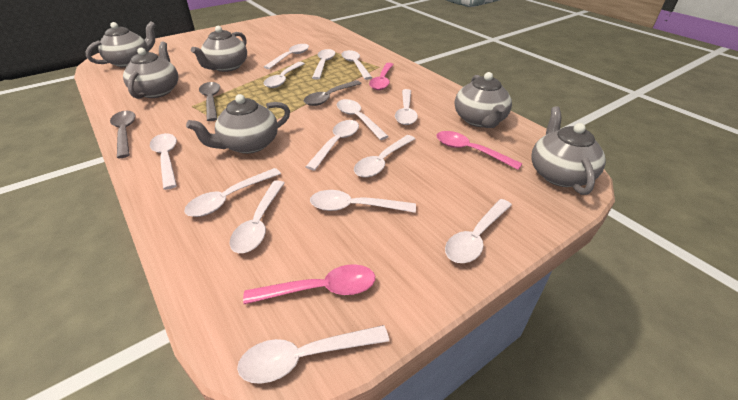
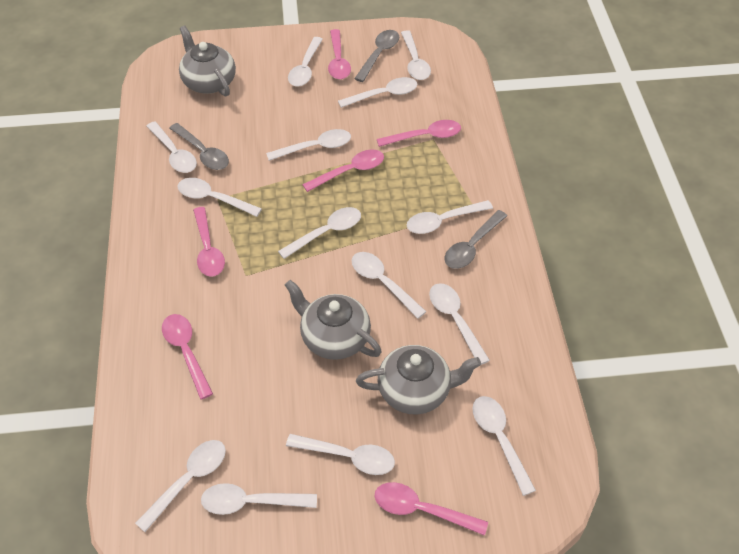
grey teapot: [85,21,156,68] [123,42,178,99] [186,94,290,154] [191,26,247,72] [455,72,512,128] [531,106,606,195] = 6 -> [179,26,236,97] [285,280,382,360] [356,345,481,415] = 3
pink spoon: [243,264,375,304] [369,63,394,90] [436,131,523,170] = 3 -> [162,314,213,399] [193,207,225,276] [302,149,384,192] [328,29,351,79] [375,482,488,536] [377,120,461,147] = 6

